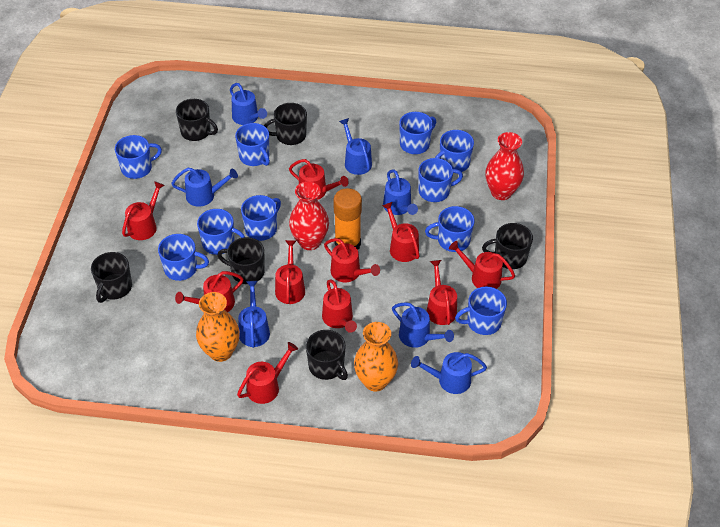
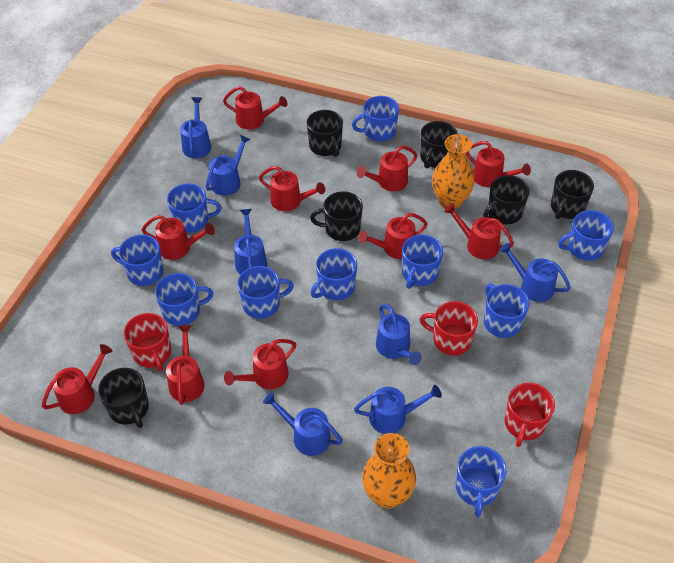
orange glue stick: [333,188,362,249] = 1 -> none = 0
red mug: none = 0 -> [124,313,171,372] [420,301,478,356] [505,383,555,447] = 3
red vase: [289,182,329,250] [485,132,524,200] = 2 -> none = 0

